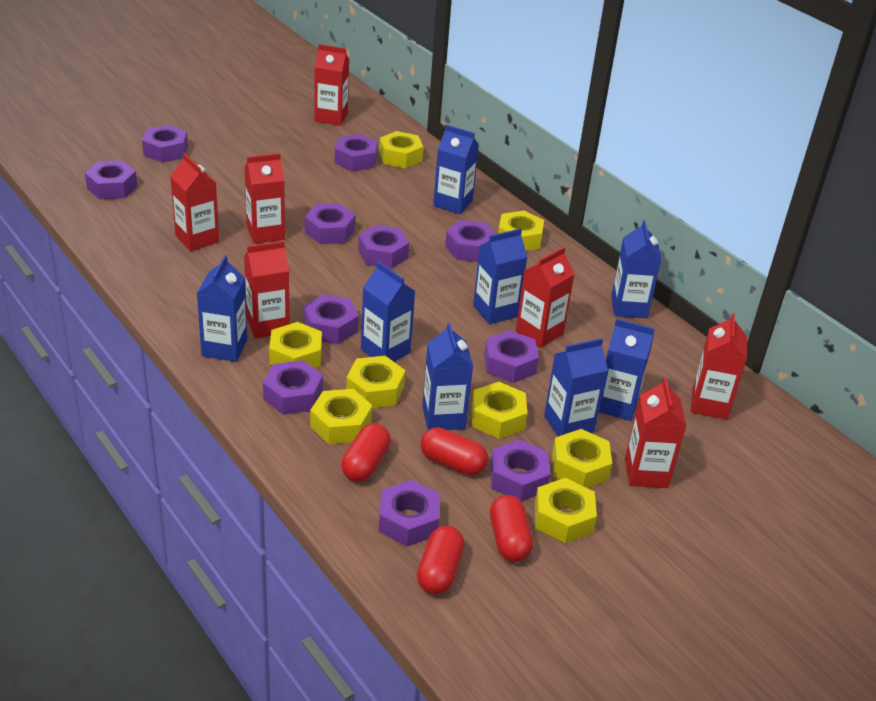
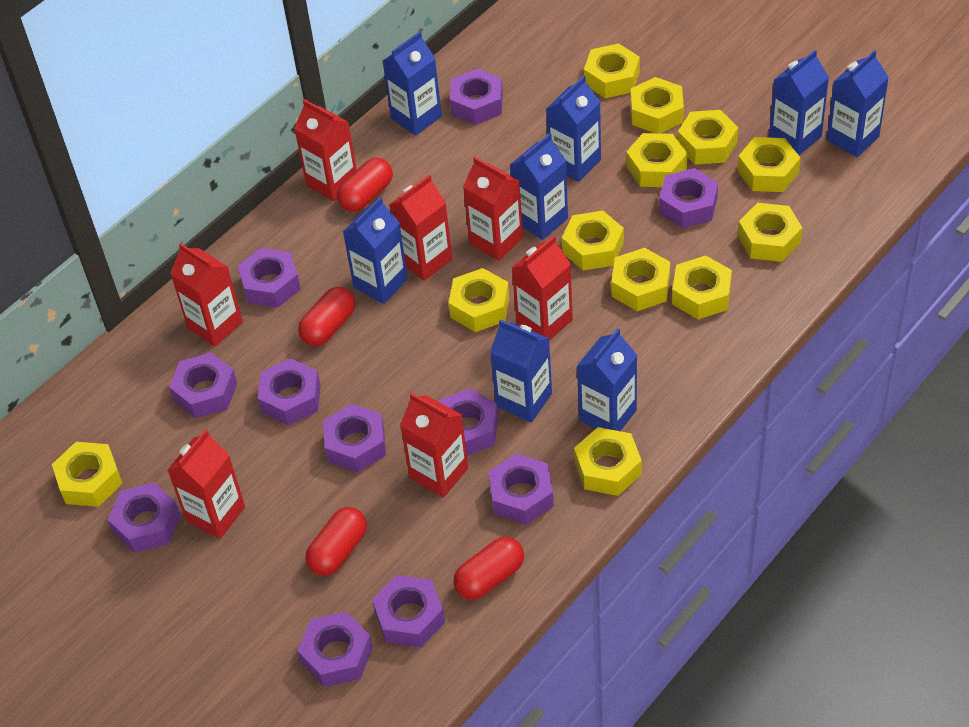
yellow nut: [269,322,322,368] [310,389,372,444] [346,356,405,408] [379,131,423,168] [472,382,527,439] [498,211,544,251] [535,478,597,543] [552,429,612,488] = 8 -> [52,442,123,507] [449,268,509,332] [562,211,624,270] [574,427,642,496] [584,43,640,98] [611,248,670,311] [626,133,688,187] [631,77,684,134] [672,255,732,319] [678,110,738,165] [738,137,801,192] [738,203,802,262] = 12

